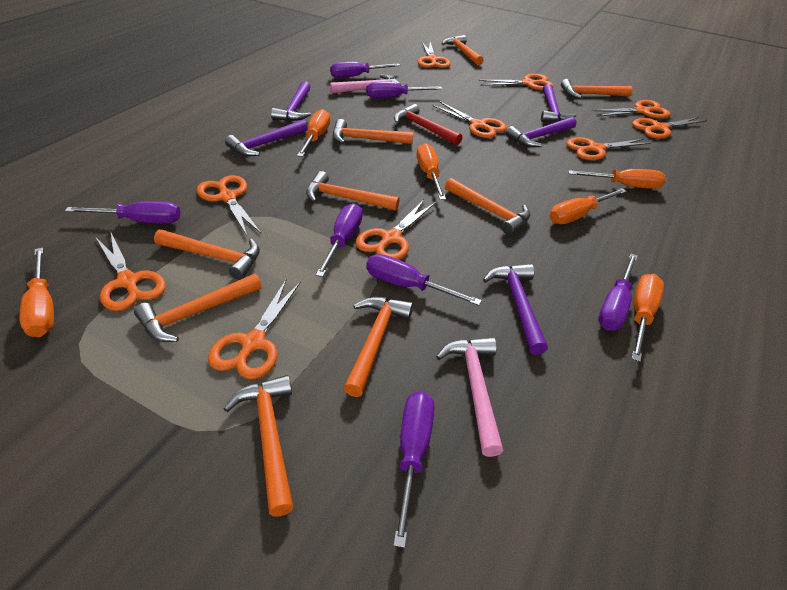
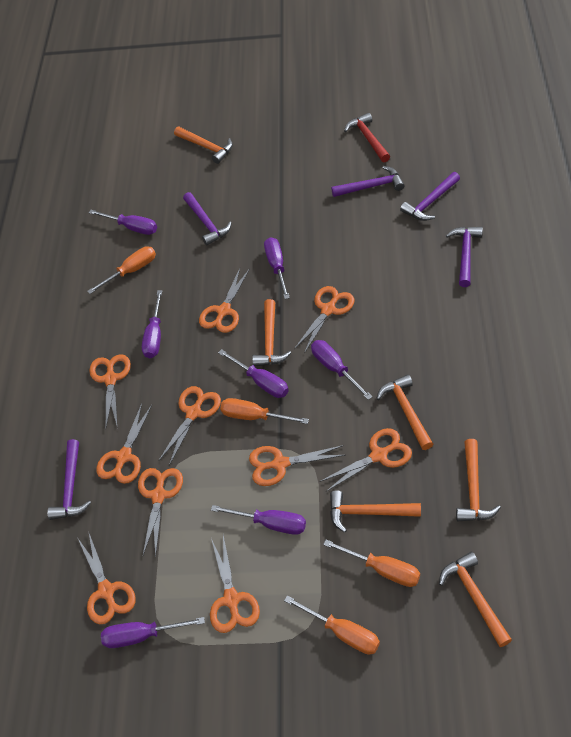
orange hammer: [134,273,262,342] [154,229,260,280] [224,375,294,517] [306,171,400,211] [333,119,413,144] [344,297,413,397] [442,35,484,65] [445,178,530,235] [561,79,633,98] = 9 -> [174,127,233,164] [252,299,291,366] [330,490,421,533] [376,374,433,450] [439,552,512,647] [456,439,501,521] = 6
orange screwdriver: [19,248,54,337] [297,109,330,157] [417,143,446,200] [549,188,627,224] [568,169,666,189] [631,274,664,362] = 6 -> [87,246,156,294] [220,398,309,424] [284,595,380,655] [323,540,420,587] = 4
pink hammer: [330,74,402,94] [436,337,503,457] = 2 -> none = 0

